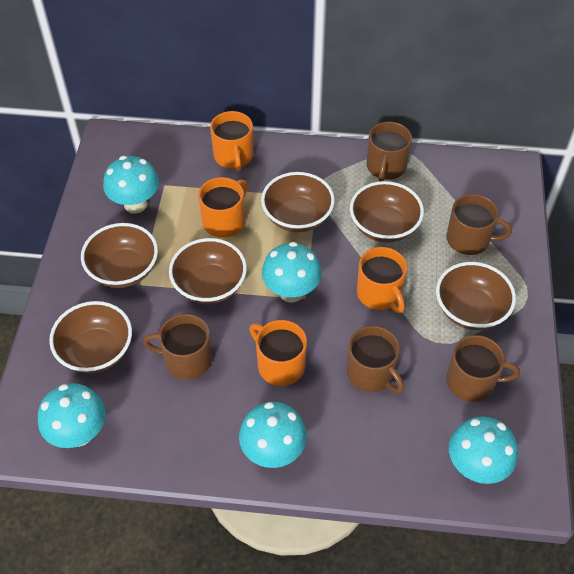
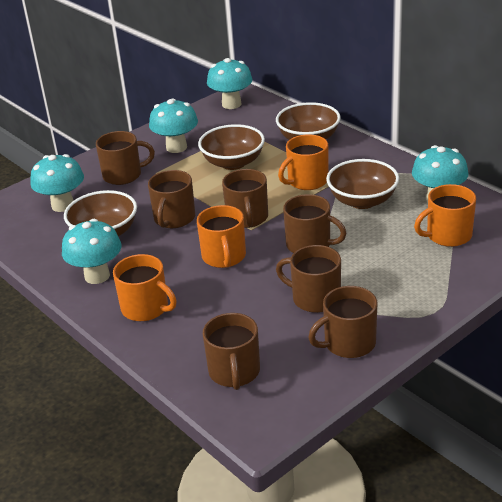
brown bowl: [49,301,132,373] [81,223,158,288] [169,238,247,304] [261,172,335,233] [350,181,424,243] [436,262,516,330] = 6 -> [64,190,137,236] [198,124,265,170] [276,102,341,140] [326,159,399,209] = 4
brown mug: [143,314,212,380] [347,326,404,393] [366,122,412,181] [446,335,520,402] [447,194,512,255] = 5 -> [96,131,155,185] [148,170,195,228] [203,313,260,390] [222,169,268,228] [276,245,341,313] [283,194,346,253] [308,286,377,358] = 7

